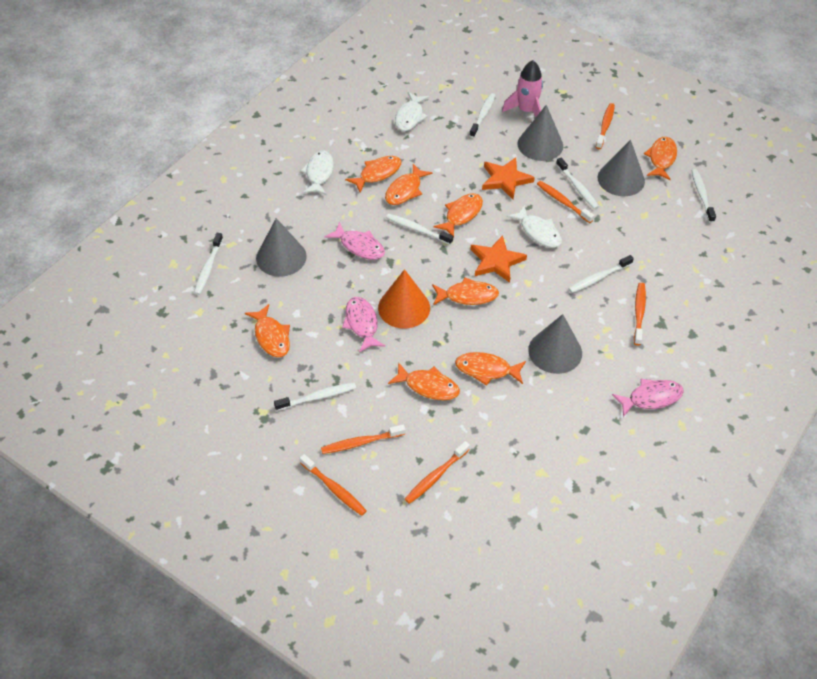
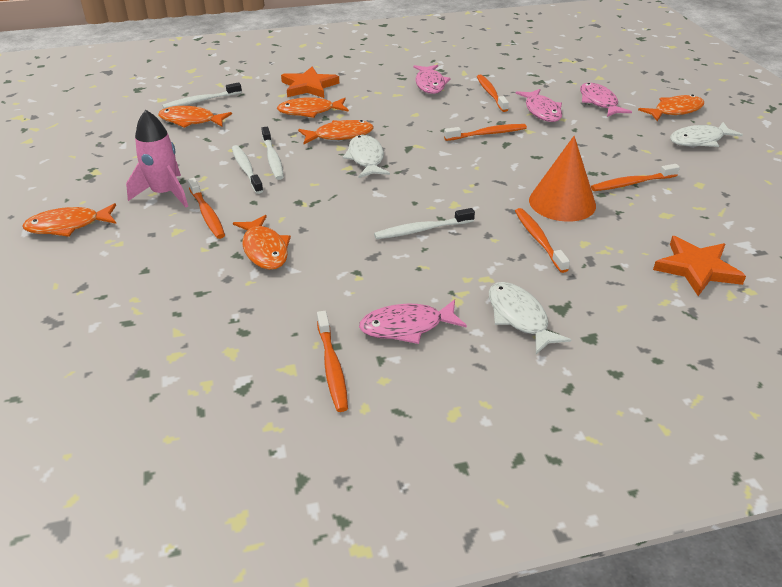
grey cone: [256,218,307,277] [517,105,563,161] [528,314,582,374] [597,139,645,196] = 4 -> none = 0
orange fish: [245,304,290,358] [345,156,401,193] [385,164,433,205] [388,362,460,400] [432,277,499,305] [434,193,483,238] [455,352,526,386] [644,137,677,180] = 8 -> [23,203,116,237] [158,106,232,128] [233,215,291,270] [277,97,349,118] [298,120,374,144] [638,95,704,121] = 6
pink fish: [324,222,385,260] [342,297,385,353] [612,379,684,417] = 3 -> [359,299,467,344] [413,65,450,94] [515,89,562,122] [580,83,632,117] = 4
white toothbrush: [194,233,223,295] [274,382,356,411] [386,214,453,245] [469,93,495,138] [556,158,599,209] [568,255,634,293] [691,169,716,223] = 7 -> [162,82,242,109] [232,145,263,194] [261,127,284,180] [374,208,475,239] = 4

